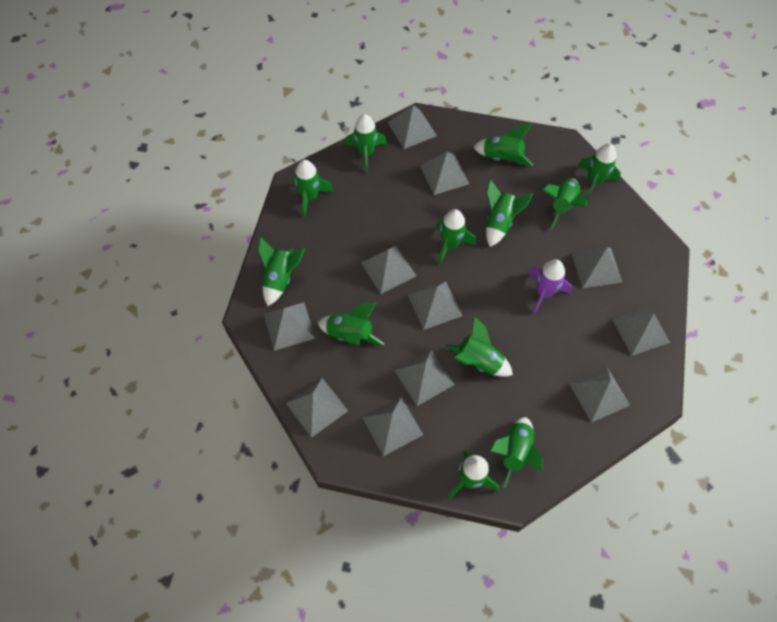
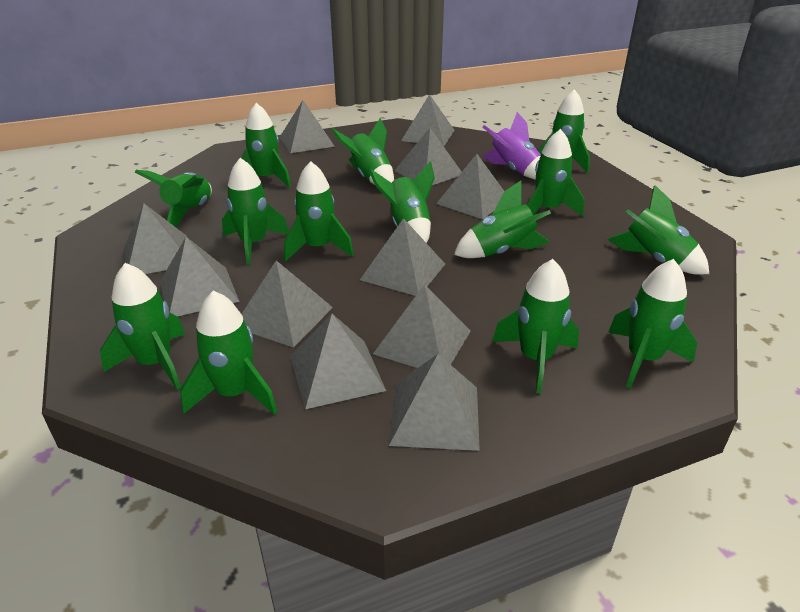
green rocket: [258,237,305,306] [292,160,334,218] [318,303,384,346] [345,114,387,173] [436,209,476,265] [446,316,513,377] [447,449,499,500] [473,124,533,166] [486,179,533,247] [489,417,543,488] [543,179,587,229] [578,144,621,200] = 12 -> [100,263,185,390] [135,170,212,227] [180,291,277,415] [222,158,289,265] [241,103,291,188] [284,161,354,262] [331,118,394,185] [369,161,435,243] [454,181,551,258] [492,259,579,394] [528,129,584,216] [538,89,590,173] [607,185,709,275] [608,259,697,388] = 14

